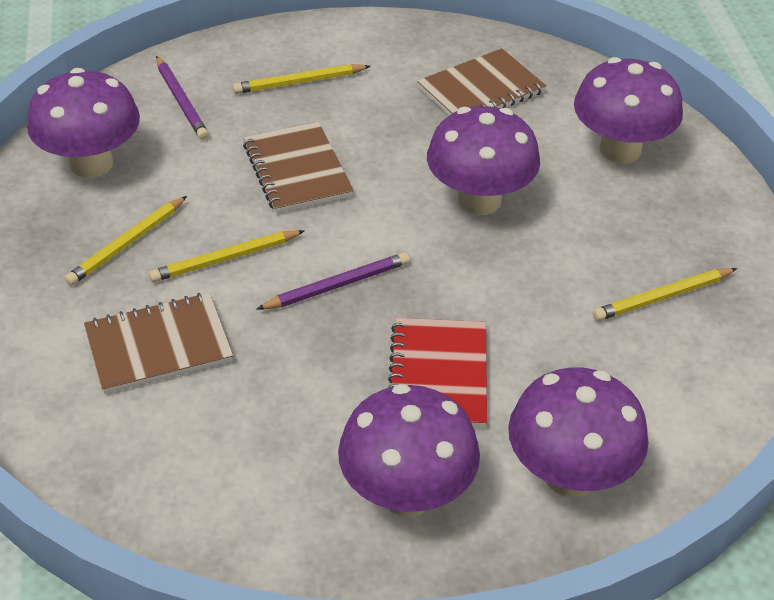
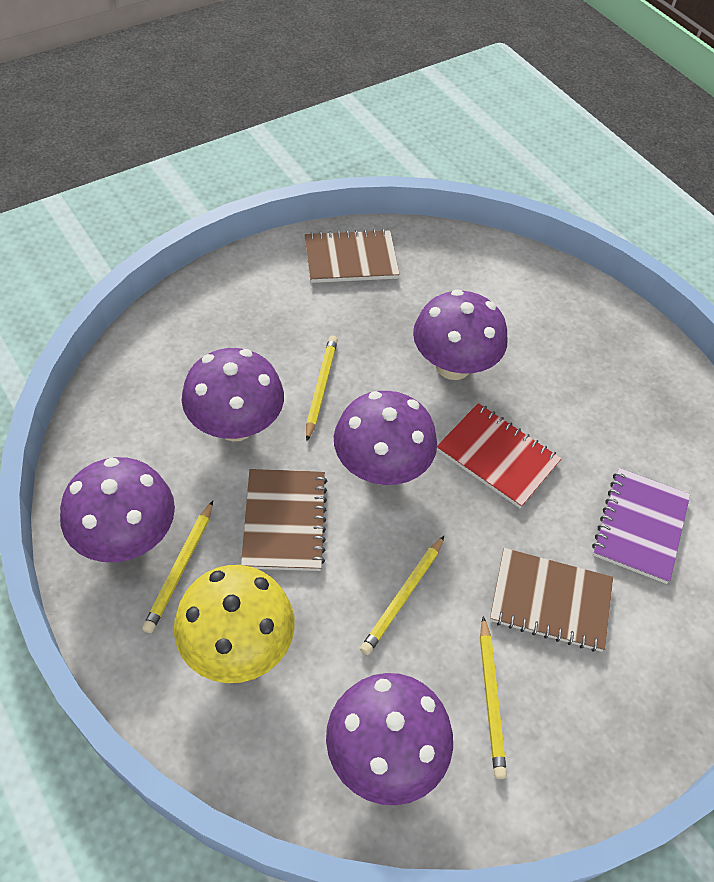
purple notebook: none = 0 -> [592,468,690,584] = 1
purple pencil: [156,56,209,140] [256,252,410,310] = 2 -> none = 0
yellow mushroom: none = 0 -> [174,565,295,683] = 1

